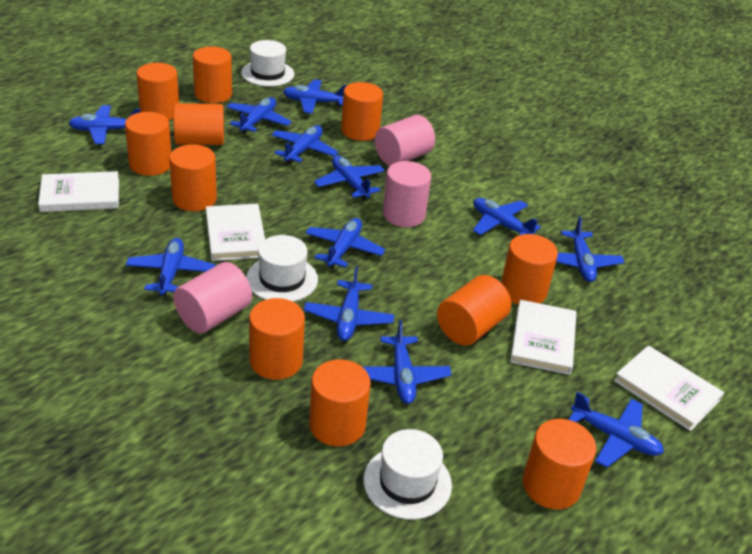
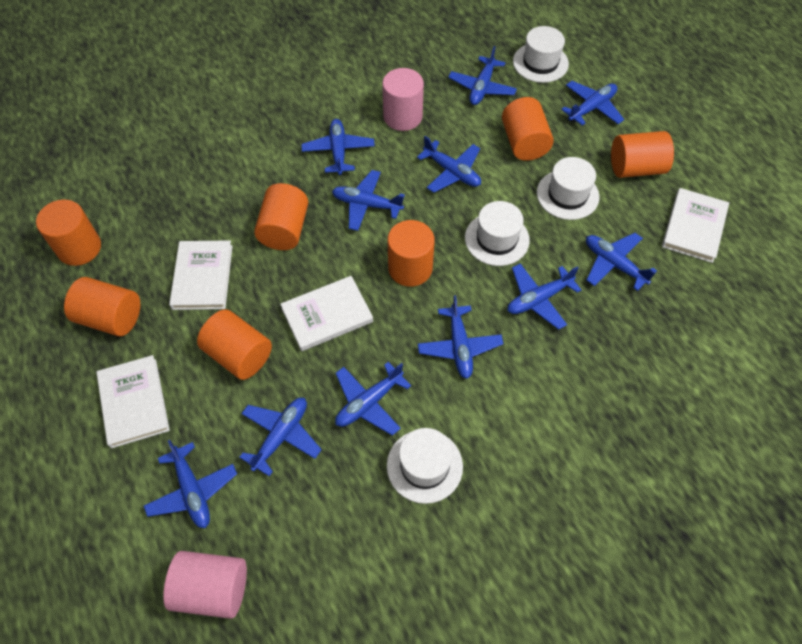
blue plane: [69,105,140,144] [126,238,215,296] [227,97,292,134] [271,125,338,164] [283,80,347,114] [304,266,394,341] [305,218,385,269] [314,155,385,200] [363,320,452,404] [473,198,541,235] [556,217,624,282] [568,391,664,468] = 12 -> [144,440,237,528] [239,398,322,476] [301,119,375,175] [332,170,405,231] [335,362,411,436] [417,136,481,193] [418,295,503,379] [448,46,517,105] [508,263,581,330] [561,81,624,126] [586,233,657,291] = 11
orange cylinder: [125,112,171,176] [136,63,179,120] [169,144,217,211] [173,103,224,145] [193,46,232,103] [249,298,305,380] [309,359,371,446] [341,82,383,141] [437,275,511,345] [501,234,558,305] [523,419,596,509] = 11 -> [36,200,101,266] [64,277,140,336] [197,309,272,380] [254,183,308,250] [388,220,435,287] [502,97,554,161] [611,131,674,178] = 7
pink cylinder: [173,262,252,333] [375,115,435,166] [383,161,431,227] = 3 -> [163,551,247,619] [382,68,424,131] = 2
white hat: [241,40,294,87] [246,235,318,302] [363,429,452,520] = 3 -> [387,428,463,504] [465,201,530,266] [513,26,569,83] [537,157,599,220] = 4

